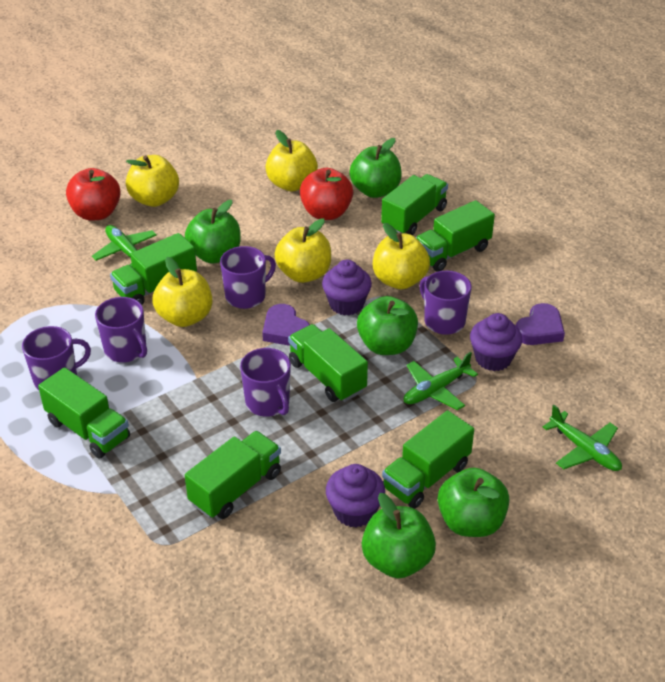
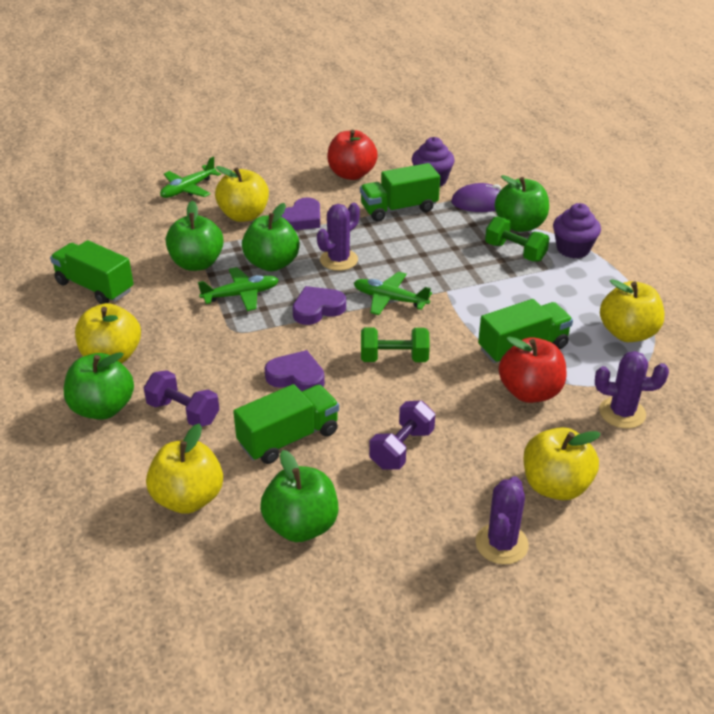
green dumbbell: none = 0 -> [361,328,430,362] [485,216,550,262] = 2
green truck: [38,367,130,458] [110,233,197,305] [185,431,281,519] [288,324,368,402] [381,174,448,236] [382,410,474,509] [416,200,495,272] = 7 -> [50,240,134,304] [233,384,339,464] [360,163,440,222] [478,299,573,363] = 4
purple cactus: none = 0 -> [317,203,360,271] [475,476,529,564] [595,351,669,428] = 3
purple cupcake: [322,260,372,316] [326,464,385,528] [470,313,522,371] = 3 -> [412,137,455,187] [553,203,601,258] = 2
purple dumbbell: none = 0 -> [144,370,220,427] [369,400,435,470] = 2
purple heart: [262,304,310,346] [516,303,565,345] = 2 -> [265,350,325,392] [281,197,320,230] [292,286,346,325] = 3
purple mouse: none = 0 -> [451,183,502,212] = 1
purple mug: [22,326,91,390] [95,297,147,362] [220,246,276,309] [240,348,291,417] [419,270,471,335] = 5 -> none = 0

